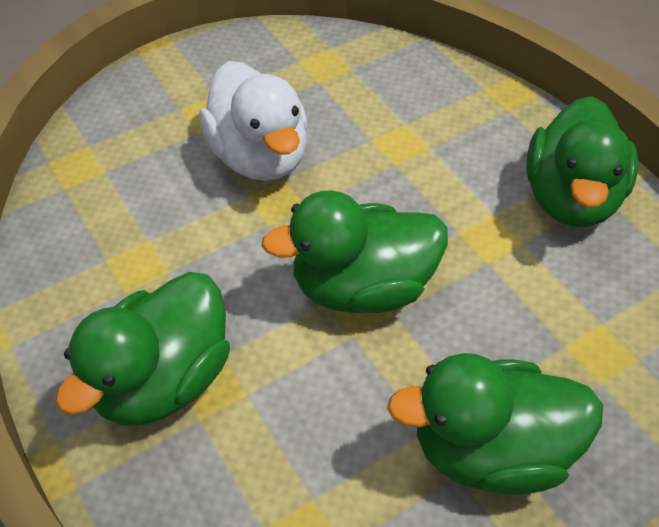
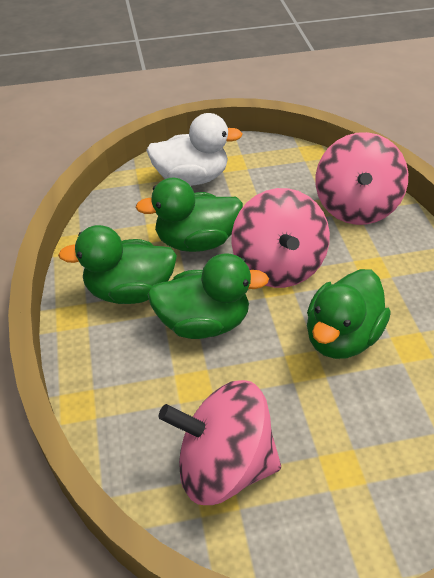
pink spinning top: none = 0 -> [159,380,281,505] [232,188,330,288] [316,132,408,225] = 3

